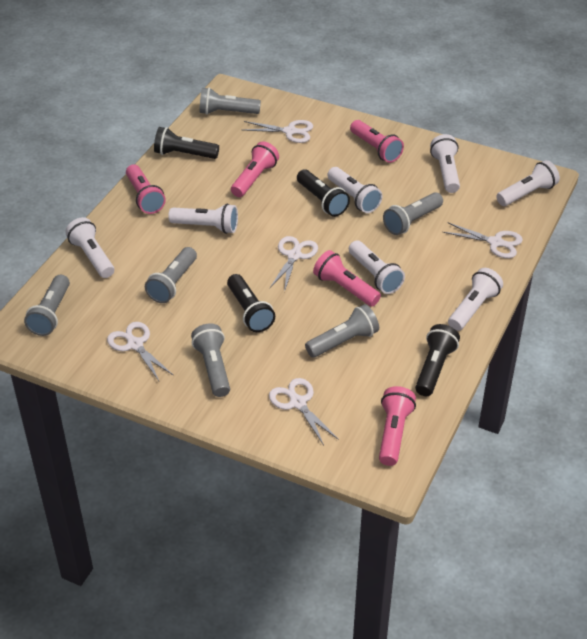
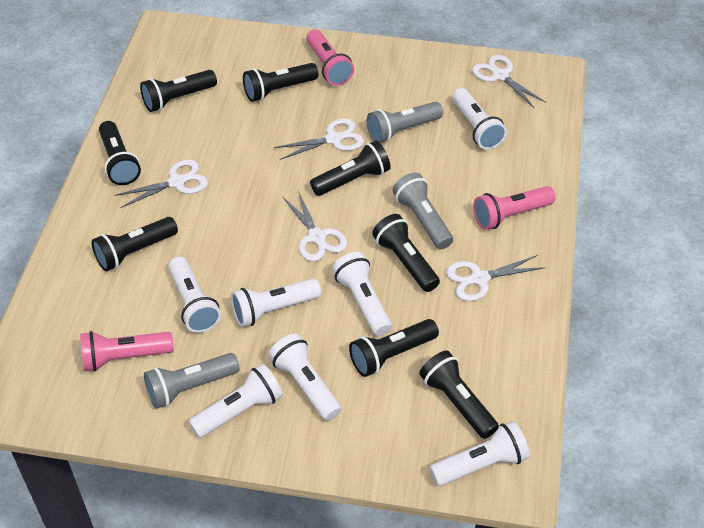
black flashlight: [154,127,219,159] [227,274,275,332] [297,169,350,217] [415,324,460,396] = 4 -> [92,217,178,271] [99,121,141,185] [140,70,217,112] [243,63,318,102] [310,141,391,196] [349,319,439,377] [372,214,440,292] [419,350,499,439] = 8
grey flashlight: [24,275,70,336] [145,247,197,303] [191,323,230,397] [199,87,261,115] [305,304,379,358] [383,192,443,235] = 6 -> [144,353,240,409] [367,102,443,143] [393,173,453,249] = 3
pink flashlight: [126,164,166,214] [231,141,279,197] [313,250,381,307] [350,120,404,163] [379,386,416,466] = 5 -> [80,331,174,372] [306,29,354,86] [473,186,556,230] = 3

